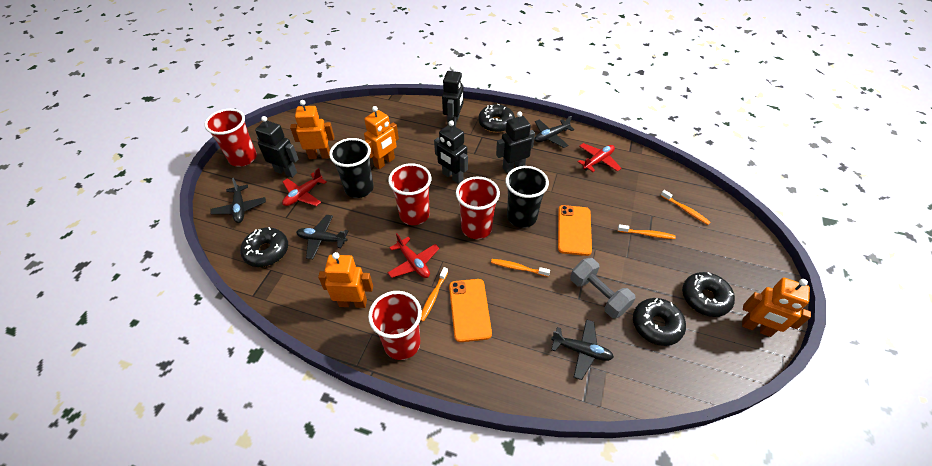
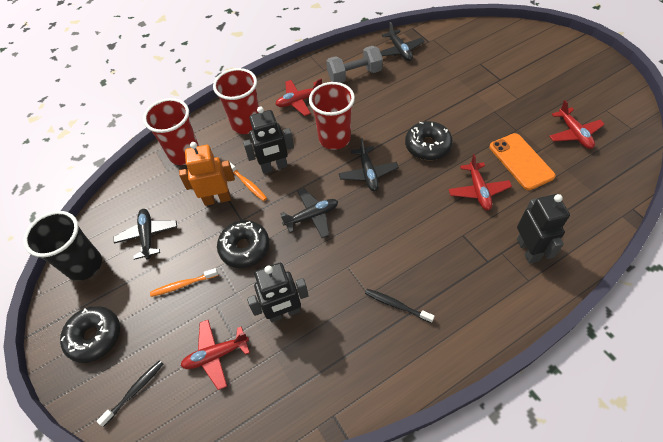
black cup: [329,138,374,198] [506,166,549,228] = 2 -> [23,211,102,281] = 1
black donut: [240,227,288,267] [478,104,515,133] [633,298,686,346] [682,272,735,317] = 4 -> [60,306,120,363] [217,220,270,268] [405,121,453,160] = 3
black robot: [255,116,298,178] [434,120,468,184] [442,65,464,126] [496,111,535,173] = 4 -> [243,106,294,174] [247,263,309,322] [517,194,570,264] = 3
black toothbrush: none = 0 -> [97,360,163,426] [365,289,435,323] = 2
orange phone: [449,279,492,342] [558,205,592,256] = 2 -> [490,133,556,190] = 1
orange robot: [290,100,334,159] [318,252,373,308] [364,106,399,169] [742,278,811,337] = 4 -> [179,142,235,206] = 1
orange toothbrush: [420,267,448,322] [491,259,550,277] [618,224,675,239] [661,190,710,225] = 4 -> [150,268,218,297] [229,161,267,201] = 2
red cup: [205,109,257,167] [368,291,422,360] [388,163,431,225] [456,177,500,239] = 4 -> [143,98,199,165] [213,68,259,134] [309,82,355,150] = 3
red plane: [282,168,326,206] [388,233,439,278] [578,143,621,172] = 3 -> [181,320,250,390] [275,78,322,116] [449,154,512,210] [549,100,605,149] = 4

